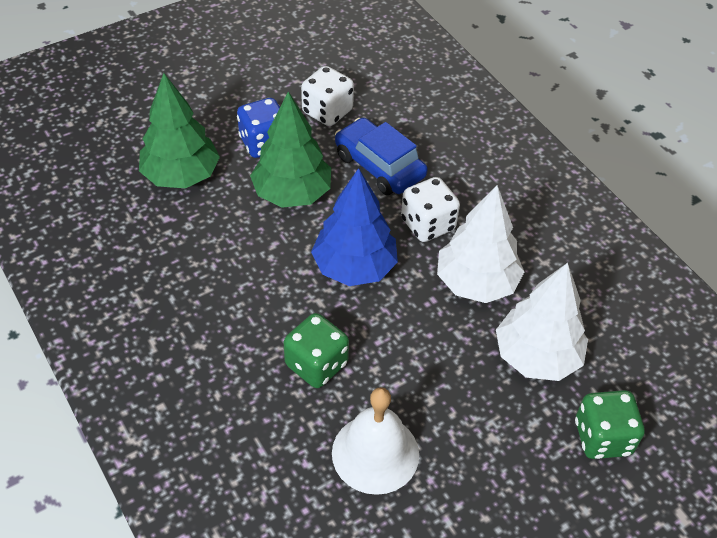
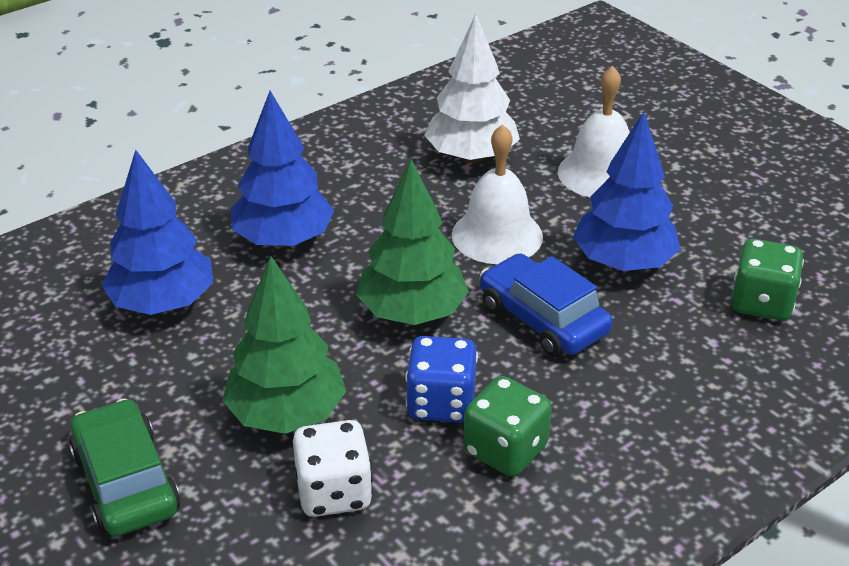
blue tree: [311,168,398,286] = 1 -> [101,150,213,315] [231,91,334,247] [573,112,681,271] = 3
green car: none = 0 -> [69,398,181,536] = 1
white bell: [332,387,419,495] = 1 -> [452,124,543,264] [558,66,630,198] = 2
white dice: [301,66,354,126] [401,177,460,242] = 2 -> [293,420,373,517] = 1
white tree: [437,185,524,303] [496,263,588,381] = 2 -> [424,14,520,163] = 1

